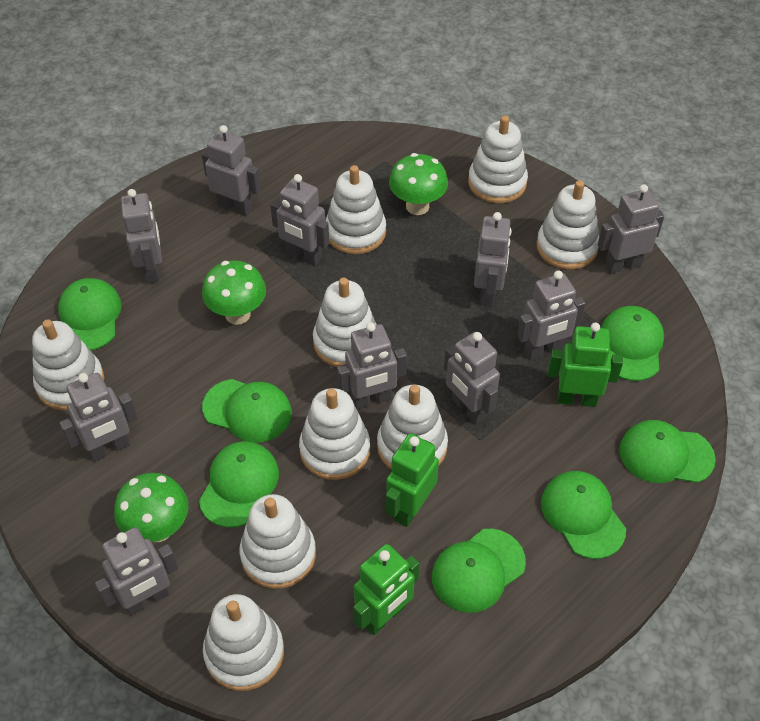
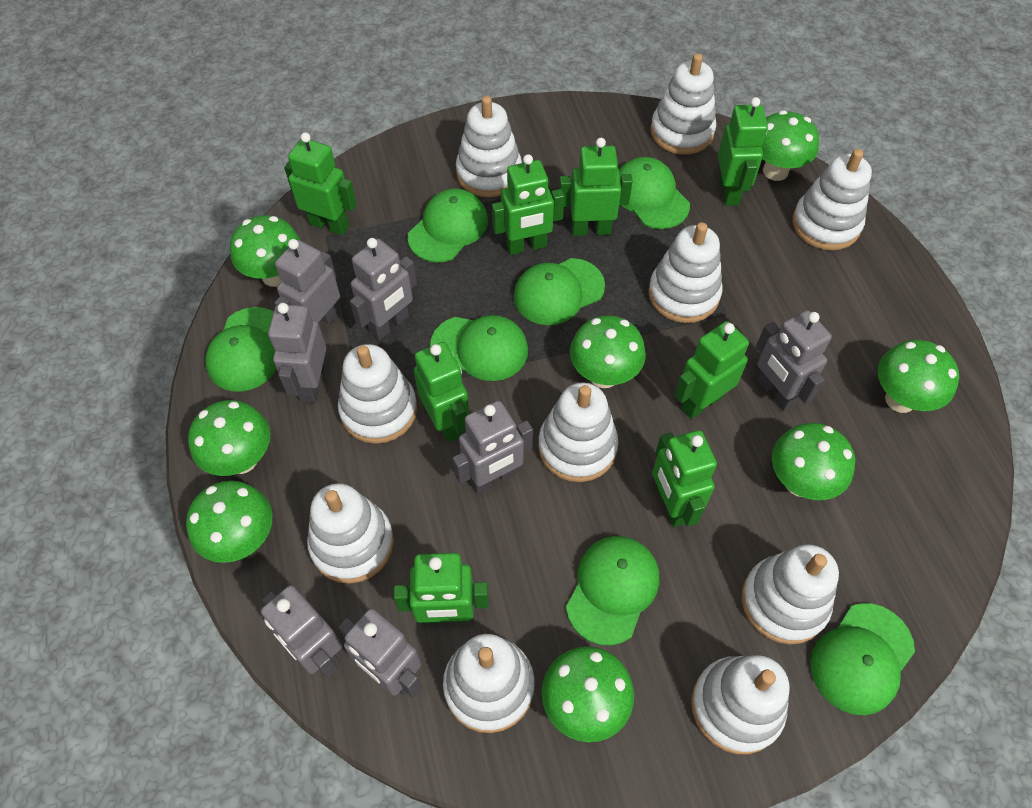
green mushroom: [114,473,189,542] [202,260,266,325] [389,153,448,215] = 3 -> [186,481,273,563] [188,400,270,476] [230,215,301,287] [542,646,634,742] [570,316,646,388] [761,110,819,181] [772,423,855,500] [878,340,959,413] = 8
green robot: [353,544,419,635] [386,433,439,527] [548,322,623,407] = 3 -> [284,132,357,235] [393,553,489,624] [414,342,469,442] [492,154,564,255] [559,138,633,236] [652,430,717,527] [675,321,749,419] [718,97,768,206] = 8
grey robot: [60,373,138,461] [95,527,178,616] [121,189,162,284] [202,125,261,216] [270,174,329,266] [337,322,407,410] [444,332,500,425] [474,212,511,307] [517,271,586,360] [598,184,664,274] = 10 -> [261,585,342,678] [268,303,326,403] [274,239,340,333] [338,609,422,698] [350,238,417,340] [452,401,533,494] [756,310,832,412] = 7
white stacking toy: [32,319,105,411] [203,594,284,691] [240,494,316,589] [299,388,370,480] [313,278,377,367] [326,165,386,255] [377,385,448,470] [468,115,528,204] [536,180,599,270] = 9 -> [307,483,394,584] [338,344,417,444] [443,634,535,733] [456,96,522,197] [538,383,619,482] [648,222,723,323] [650,53,716,155] [691,655,789,754] [742,545,839,645] [792,149,872,251] = 10

